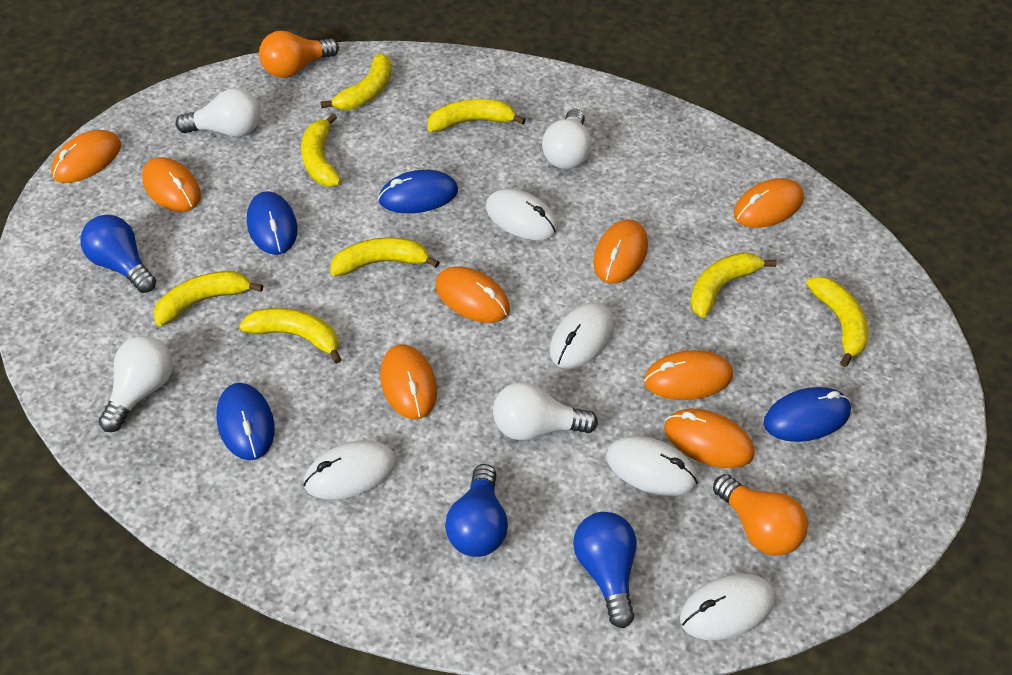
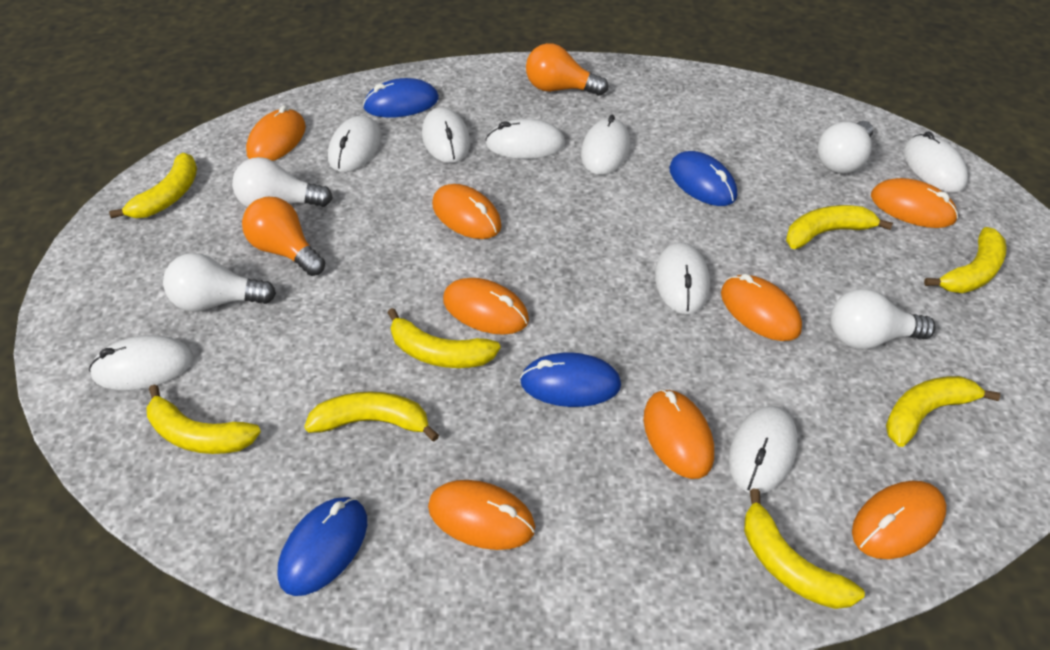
blue light bulb: [80,215,156,293] [445,464,508,557] [573,512,637,628] = 3 -> none = 0
white mouse: [303,440,397,499] [486,189,558,240] [549,303,614,369] [606,436,698,496] [680,574,775,640] = 5 -> [89,335,194,390] [328,116,381,172] [422,107,470,163] [485,119,565,159] [581,115,630,175] [655,242,710,314] [729,406,798,494] [903,131,968,193] = 8

